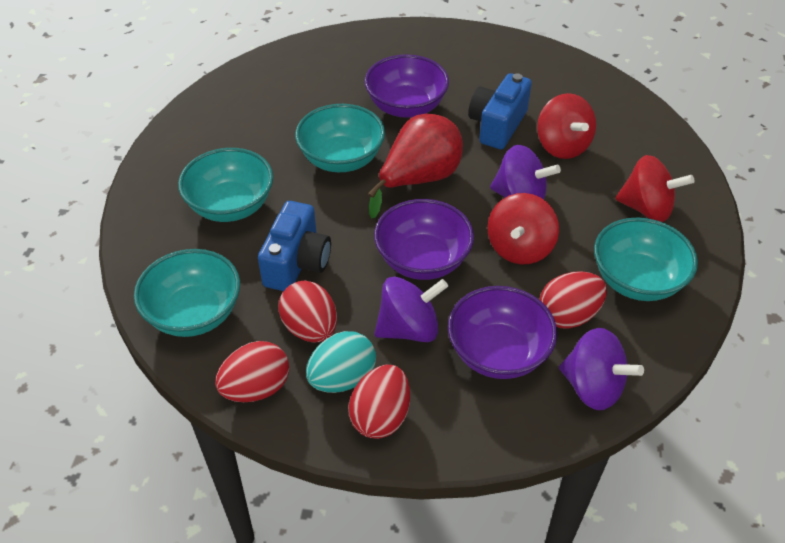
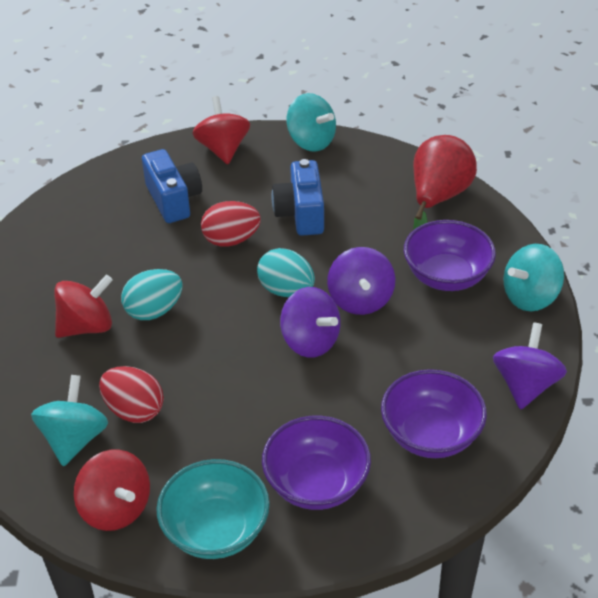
red egg: [215,341,289,402] [278,281,337,343] [348,365,410,439] [539,271,607,329] = 4 -> [99,366,164,423] [201,201,261,247] = 2
turquoise bowl: [134,249,240,337] [178,148,273,222] [295,104,385,172] [594,218,698,301] = 4 -> [156,459,270,559] = 1
turquoise egg: [306,331,376,393] = 1 -> [121,269,183,320] [257,248,315,297] = 2
turquoise spinning top: none = 0 -> [31,375,108,466] [287,93,336,152] [504,244,564,311] = 3

